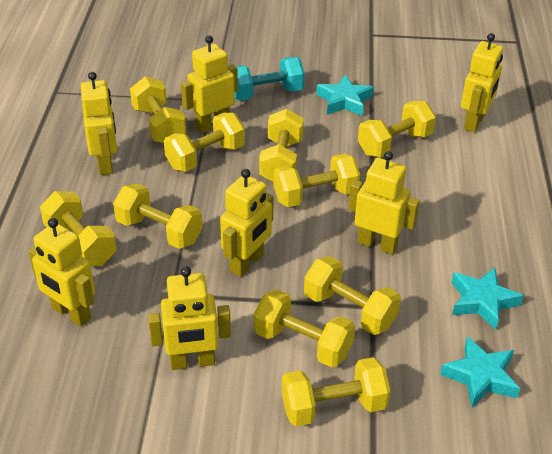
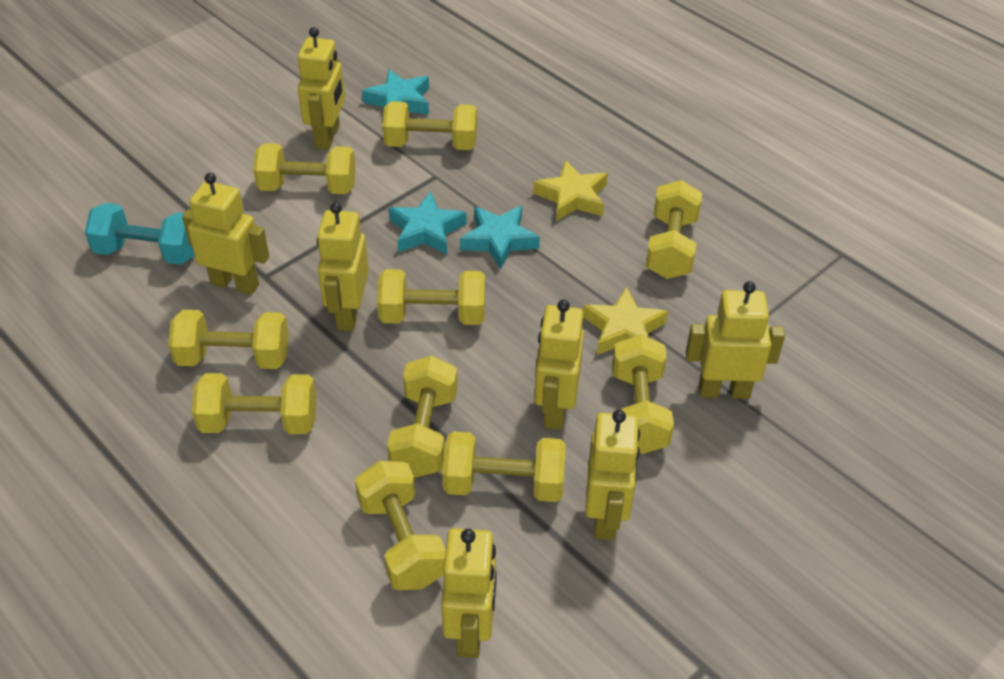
yellow star: none = 0 -> [533,160,608,221] [583,286,668,355] = 2

